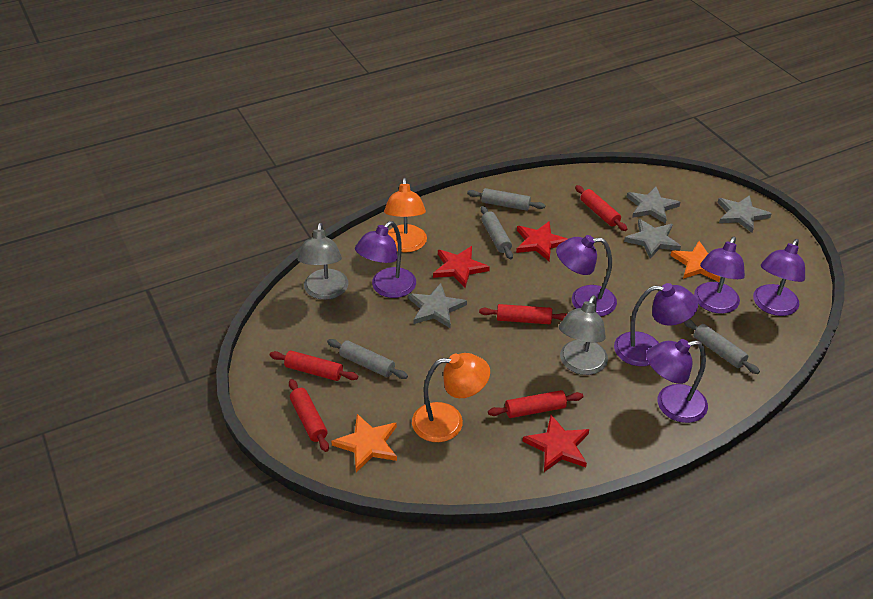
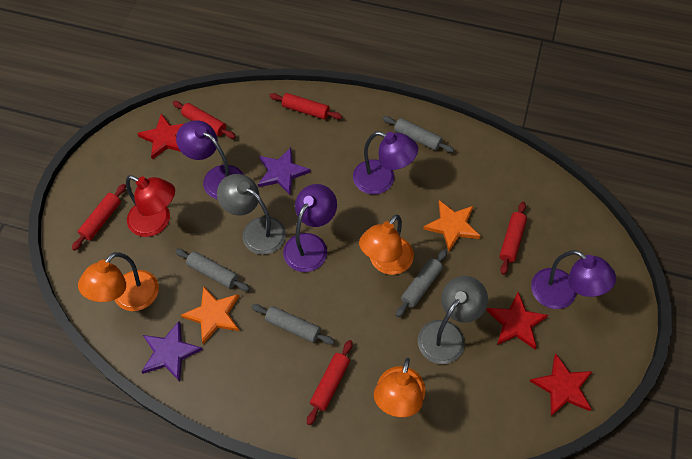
grey star: [408,283,467,329] [624,219,681,259] [627,187,680,224] [717,195,772,233] = 4 -> none = 0
orange lamp: [384,178,427,253] [412,353,490,442] = 2 -> [78,252,159,311] [359,215,414,275] [374,358,425,417] = 3
purple lamp: [355,221,416,298] [556,235,617,316] [614,283,698,366] [646,339,708,423] [694,236,745,314] [753,239,805,316] = 6 -> [176,121,244,199] [283,184,337,272] [353,131,418,194] [531,250,616,309] = 4
purple star: none = 0 -> [141,321,203,382] [258,148,311,196] = 2
red lamp: none = 0 -> [126,175,175,237] = 1

